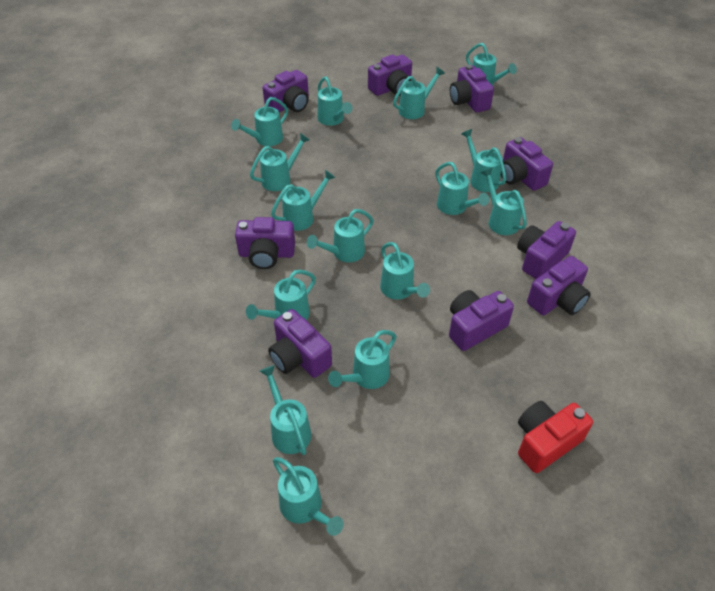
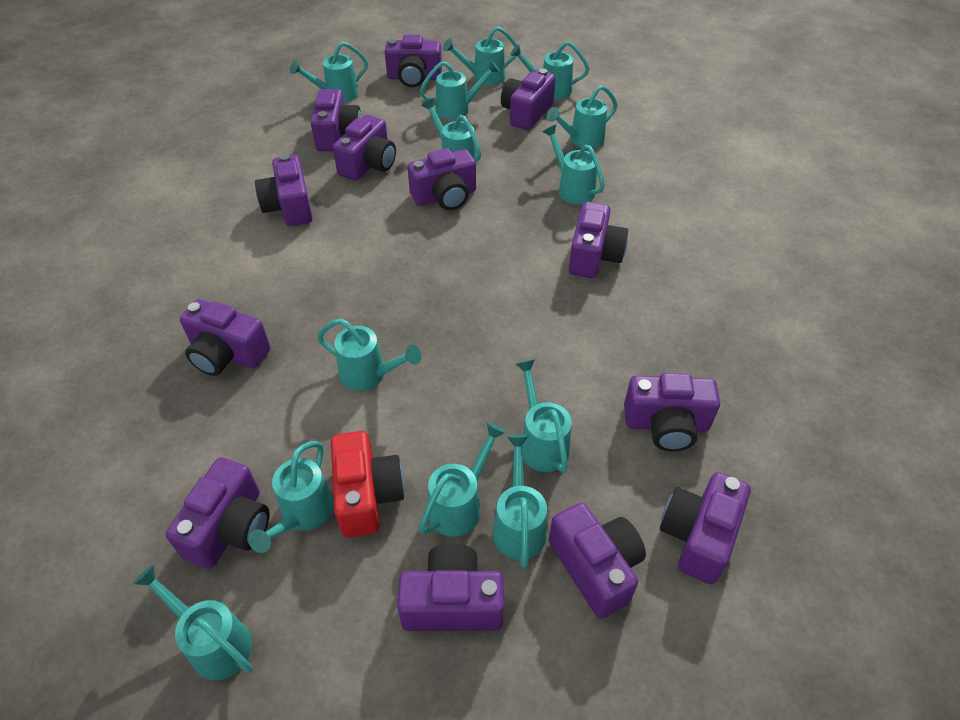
purple camera: [235,217,295,269] [263,70,309,112] [268,309,332,378] [368,54,412,96] [449,290,514,351] [450,64,494,113] [501,137,553,191] [517,221,576,279] [527,256,591,315] = 9 -> [166,458,270,569] [180,299,270,376] [255,154,312,226] [311,89,362,151] [333,115,396,181] [385,35,442,87] [397,543,504,631] [407,148,476,210] [501,69,556,130] [549,502,646,619] [569,201,628,278] [624,373,720,451] [660,472,751,584] = 13
turquoise watering can: [231,97,288,146] [246,270,316,320] [250,133,310,191] [260,365,311,455] [271,170,336,231] [273,457,344,536] [307,209,374,262] [318,76,353,126] [328,330,397,389] [380,242,430,300] [393,67,445,119] [435,162,489,215] [461,129,506,192] [466,43,517,86] [480,168,527,235] = 15 -> [133,564,253,680] [248,441,334,553] [290,42,368,102] [317,319,422,391] [419,422,506,537] [420,60,500,120] [421,98,481,164] [443,26,517,85] [493,435,547,568] [510,41,590,99] [516,359,572,473] [543,125,605,204] [547,85,618,148] = 13

